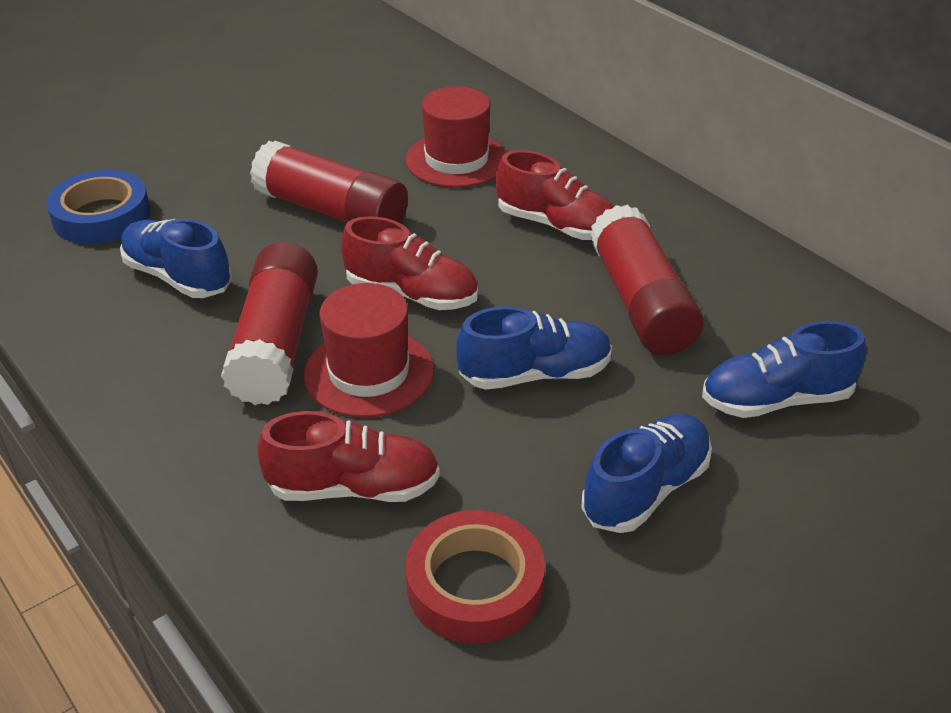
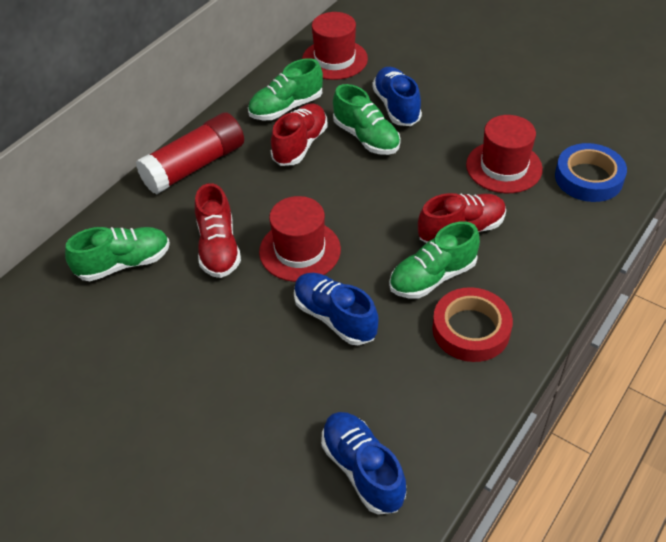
blue shoe: [120,219,232,298] [456,306,612,390] [581,414,712,533] [702,321,867,418] = 4 -> [294,273,379,345] [321,412,406,515] [372,67,422,126] = 3
green shoe: none = 0 -> [65,227,170,281] [248,58,323,120] [333,84,401,155] [389,221,480,298] = 4
red glue stick: [221,242,318,405] [250,141,408,223] [590,204,704,355] = 3 -> [136,113,244,195] = 1
red hat: [304,283,434,418] [405,86,506,188] = 2 -> [259,196,341,282] [302,12,368,80] [466,115,543,193] = 3

